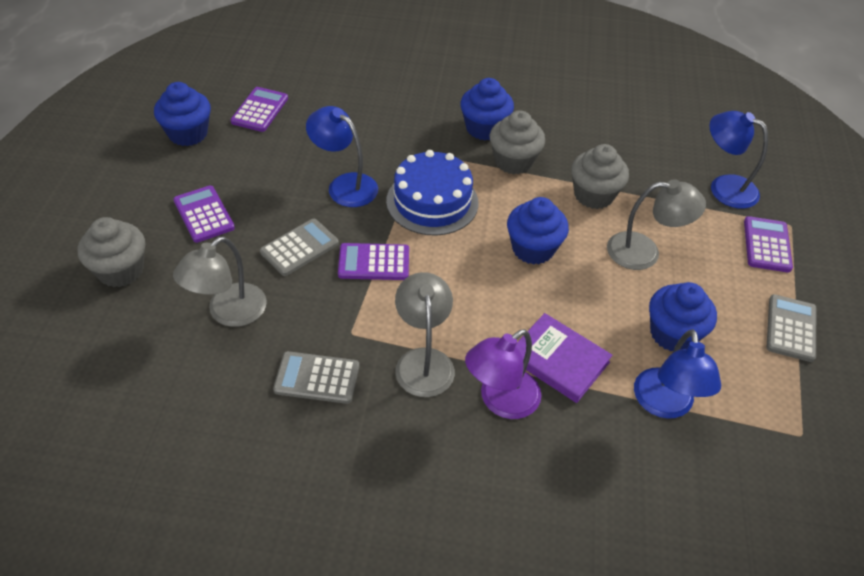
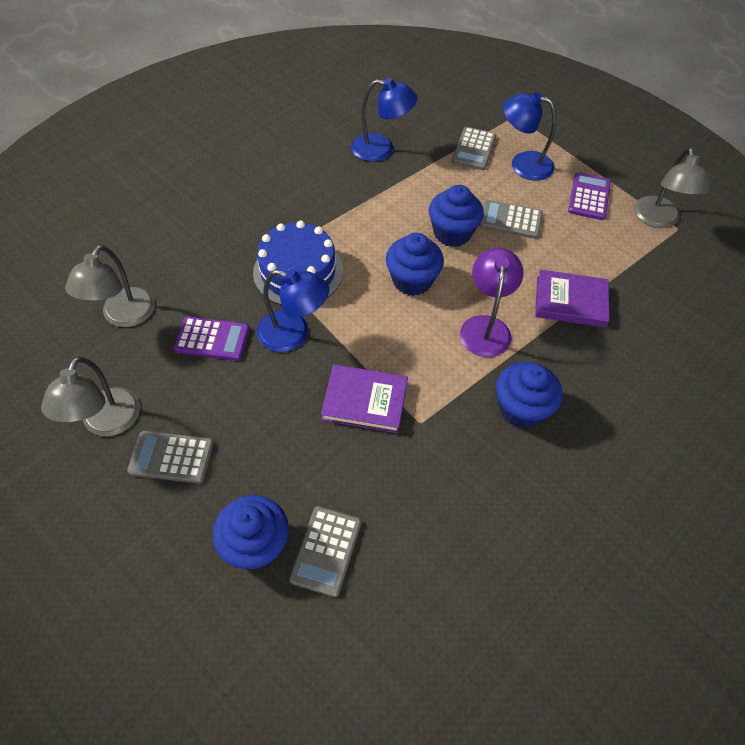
grey calculator: [260,219,339,276] [273,351,359,404] [767,294,816,362] = 3 -> [127,431,214,484] [289,506,361,597] [452,127,496,170] [479,200,543,239] = 4
grey cupcake: [78,217,145,287] [490,110,545,174] [571,144,629,209] = 3 -> none = 0
purple book: [516,313,613,403] = 1 -> [321,364,408,433] [535,269,609,327] = 2
purple calculator: [173,186,235,243] [230,87,288,132] [338,243,409,280] [744,216,793,273] = 4 -> [173,316,250,361] [568,172,611,220] = 2

